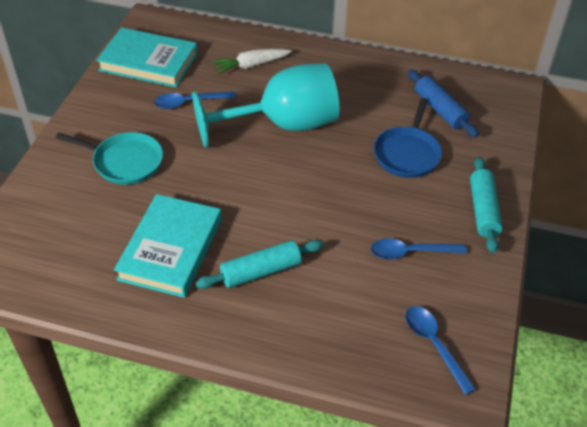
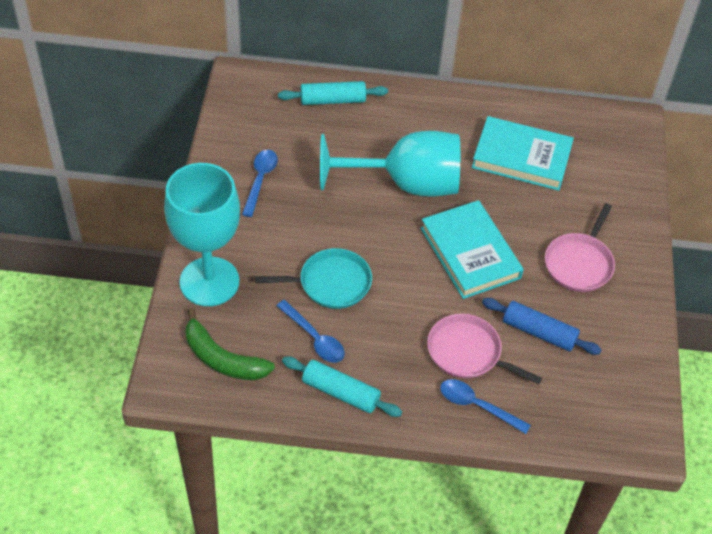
blue pan: [374,98,442,178] = 1 -> none = 0
green banana: none = 0 -> [186,308,275,380] = 1
pink pan: none = 0 -> [427,314,542,384] [545,203,615,292] = 2
turquoise goblet: [192,63,339,148] = 1 -> [164,163,240,306] [320,131,460,197] = 2
white carrot: [211,49,292,75] = 1 -> none = 0

